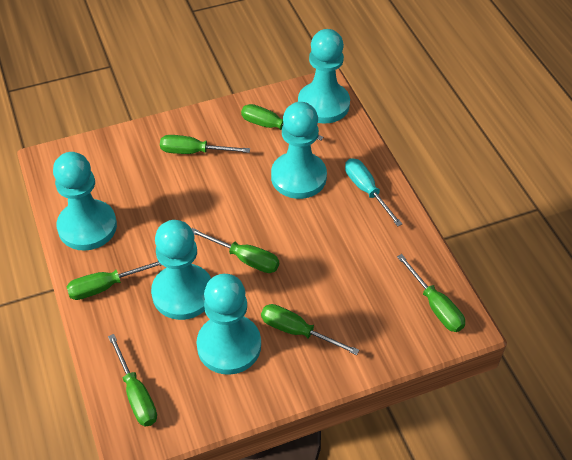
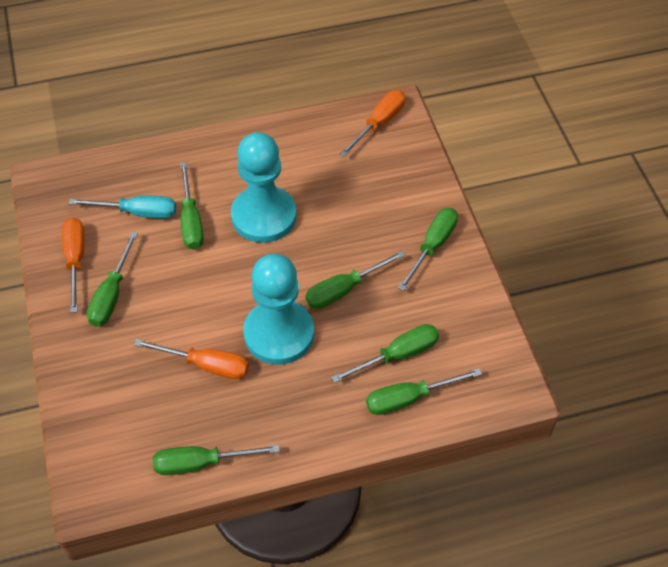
orange screwdriver: none = 0 -> [62,218,85,313] [134,339,249,379] [340,90,405,157] = 3
turquoise pawn: [53,152,117,251] [151,220,211,320] [197,274,261,375] [271,102,327,199] [298,29,350,124] = 5 -> [231,132,297,243] [243,254,314,365] = 2

